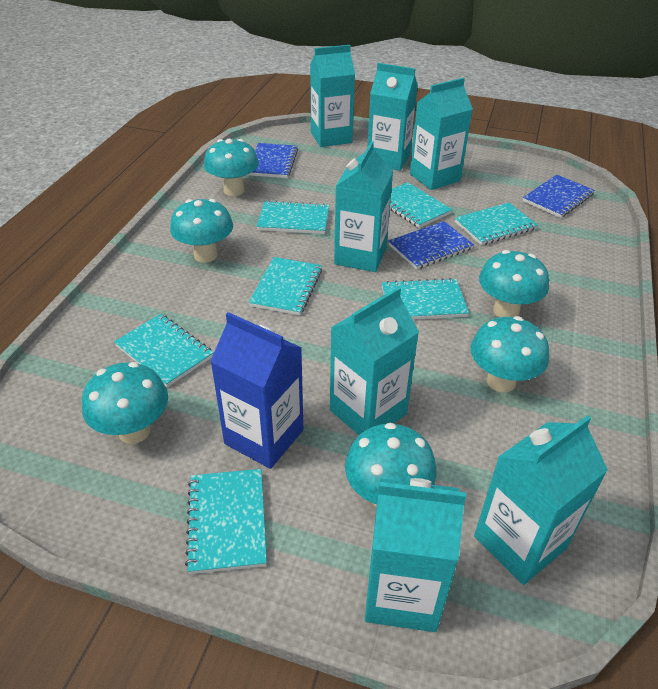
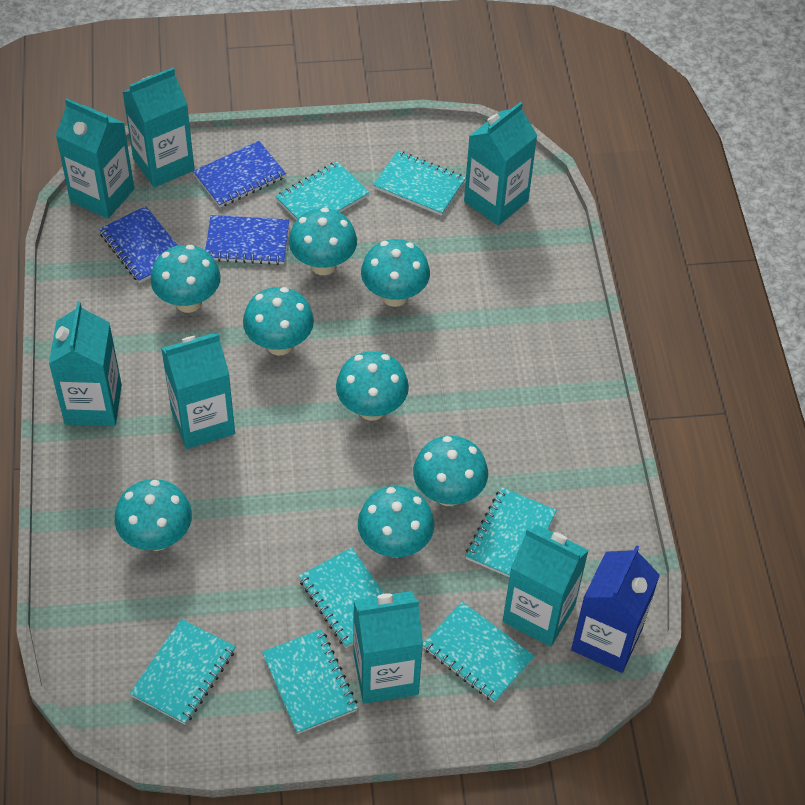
turquoise mushroom: [82,362,168,444] [170,199,233,263] [204,139,259,196] [345,423,437,507] [470,316,549,393] [479,250,549,317] = 6 -> [115,479,192,551] [150,245,221,313] [243,287,314,355] [289,208,357,275] [336,351,409,421] [358,486,435,558] [361,239,430,307] [413,436,488,506] = 8

